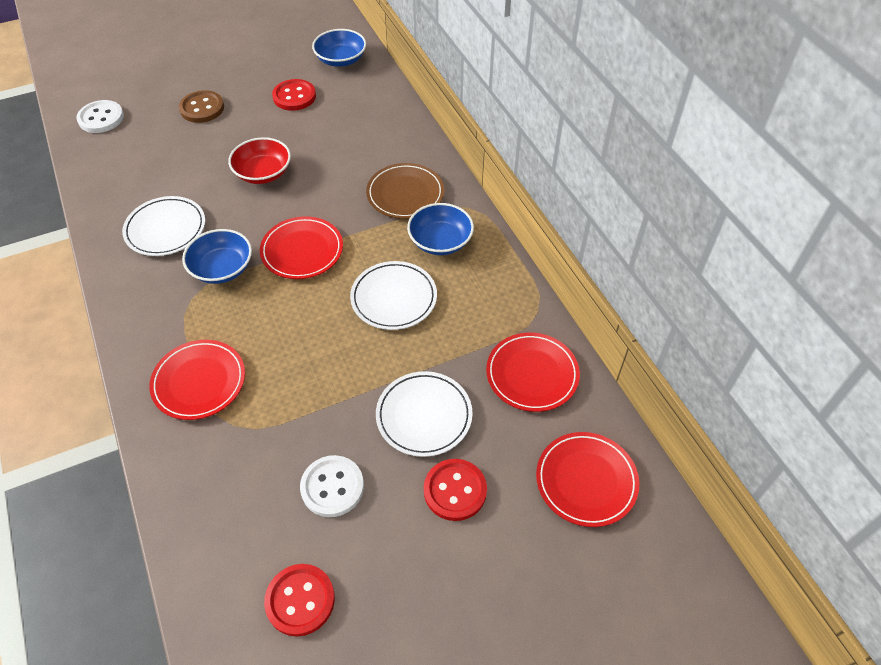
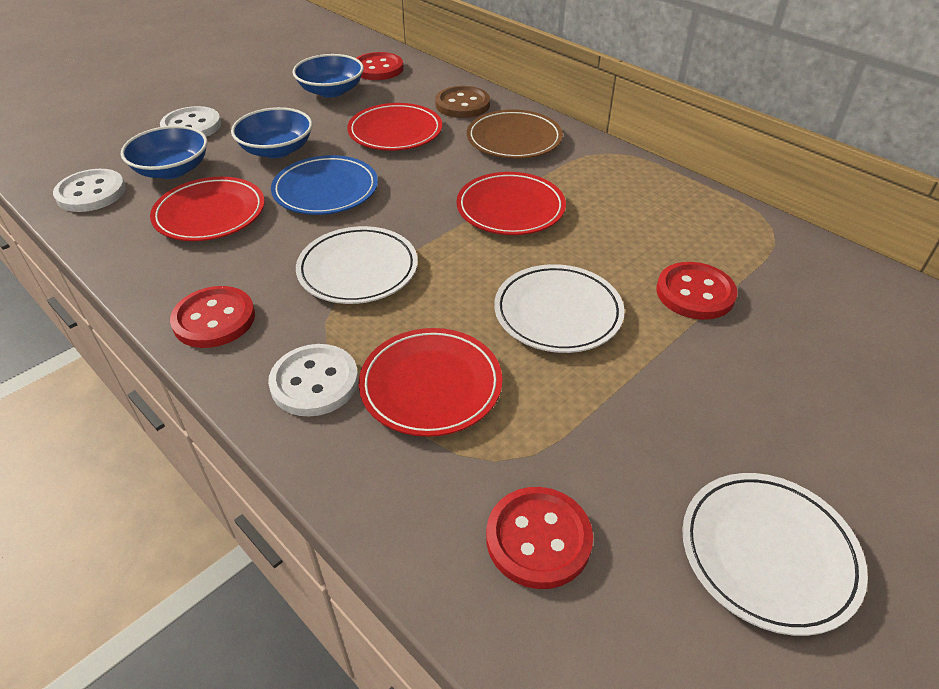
blue plate: none = 0 -> [271,155,378,215] = 1
red bowl: [228,137,291,184] = 1 -> none = 0
red button: [264,564,335,637] [272,79,316,111] [424,459,487,521] = 3 -> [170,286,255,348] [356,52,404,80] [486,487,593,589] [656,262,738,320] = 4
white button: [76,100,124,133] [300,455,364,517] = 2 -> [53,169,126,212] [160,106,221,137] [268,344,359,417] = 3

